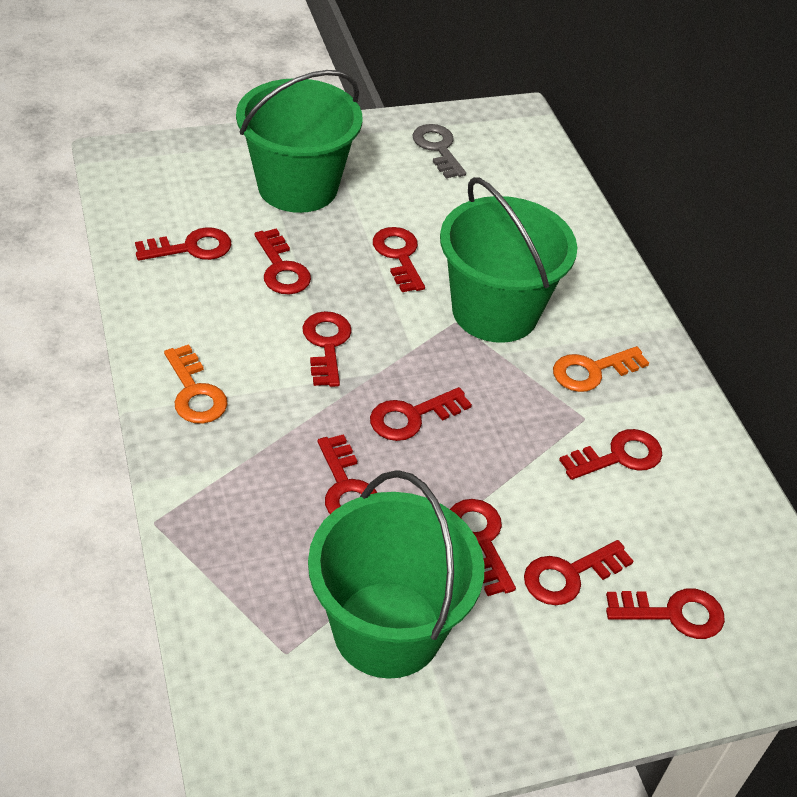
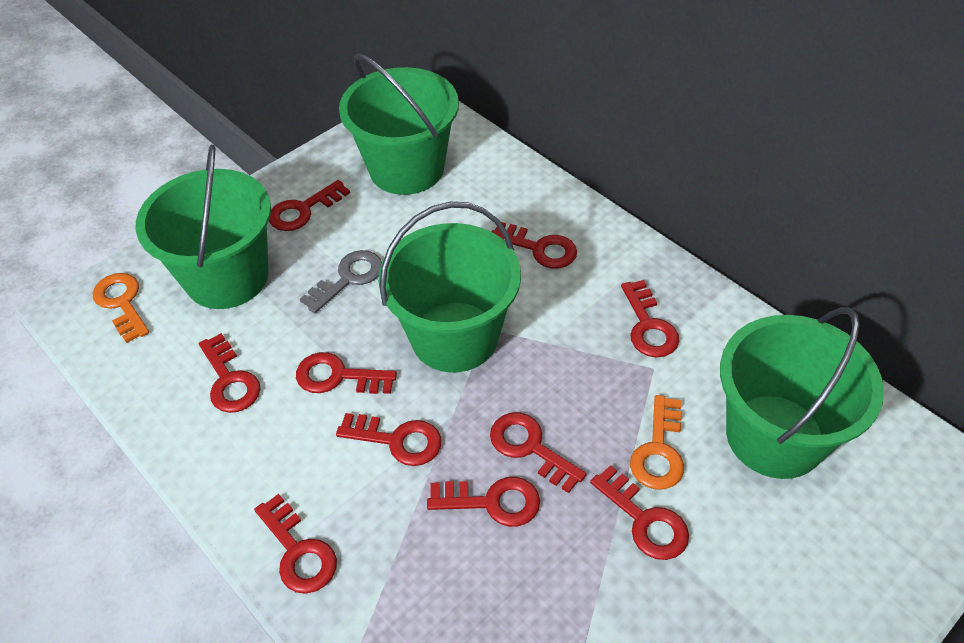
green bucket: [236,70,362,213] [308,470,485,679] [440,177,577,343] = 3 -> [136,145,271,309] [339,53,459,195] [378,202,521,373] [720,307,884,479] = 4

